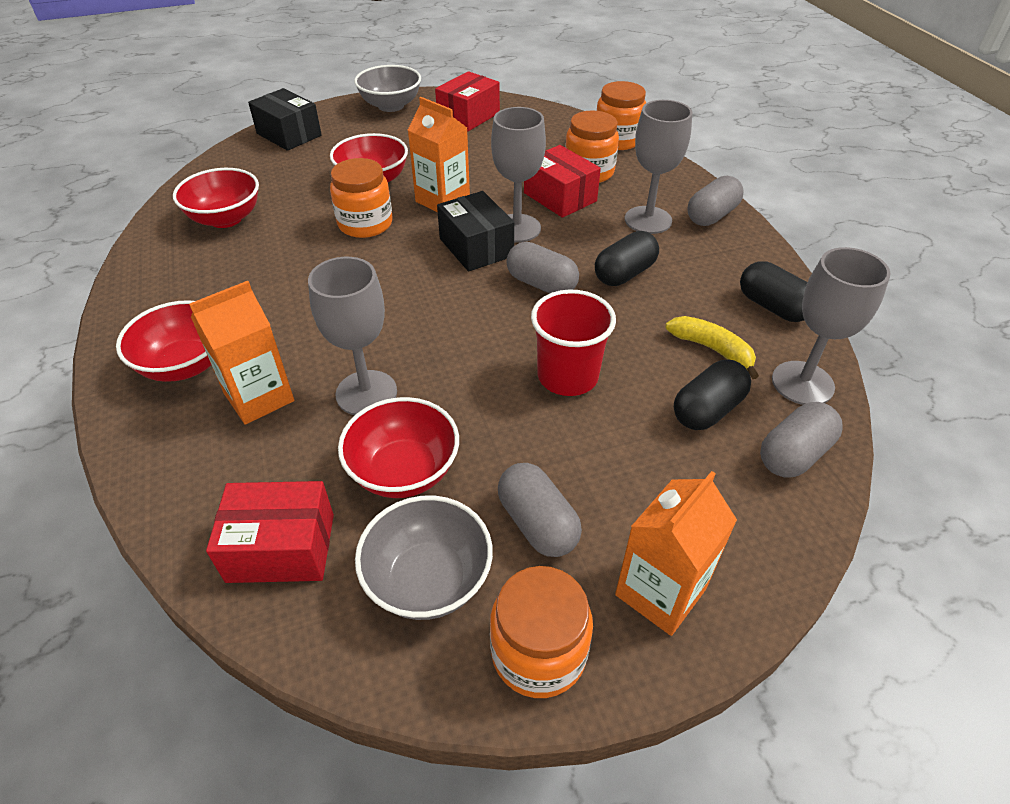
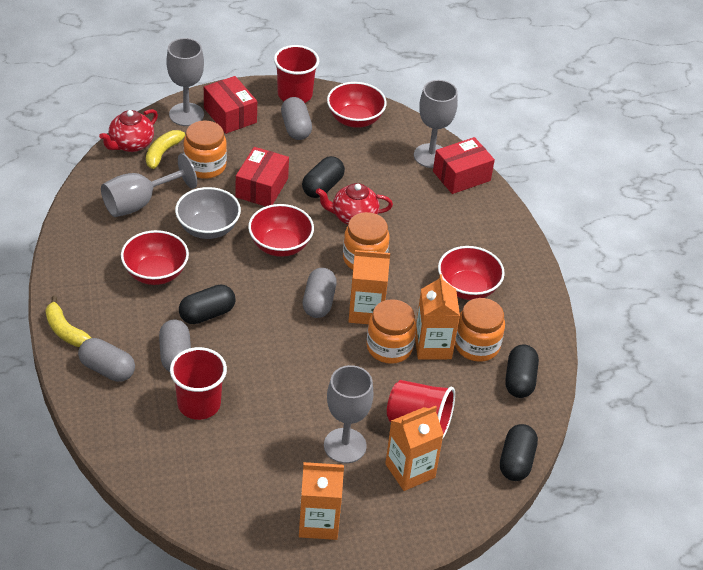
black box: [248,88,322,151] [437,191,514,272] = 2 -> none = 0
black capsule: [595,231,659,286] [674,360,751,430] [740,261,807,322] = 3 -> [179,285,235,324] [302,156,345,198] [500,424,538,481] [505,344,539,398] = 4
grey bowl: [354,65,421,112] [355,496,493,620] = 2 -> [175,187,241,239] = 1
orange carton: [189,281,294,425] [408,97,470,213] [615,471,737,636] = 3 -> [299,462,344,540] [348,250,390,324] [385,406,444,491] [415,274,460,359] = 4
red cup: [531,290,616,396] = 1 -> [170,347,227,420] [274,45,319,103] [387,380,455,438] = 3
red teapot: none = 0 -> [99,109,158,152] [316,183,393,225] = 2
yellow banana: [665,316,759,379] = 1 -> [45,296,91,347] [146,130,186,169] = 2

